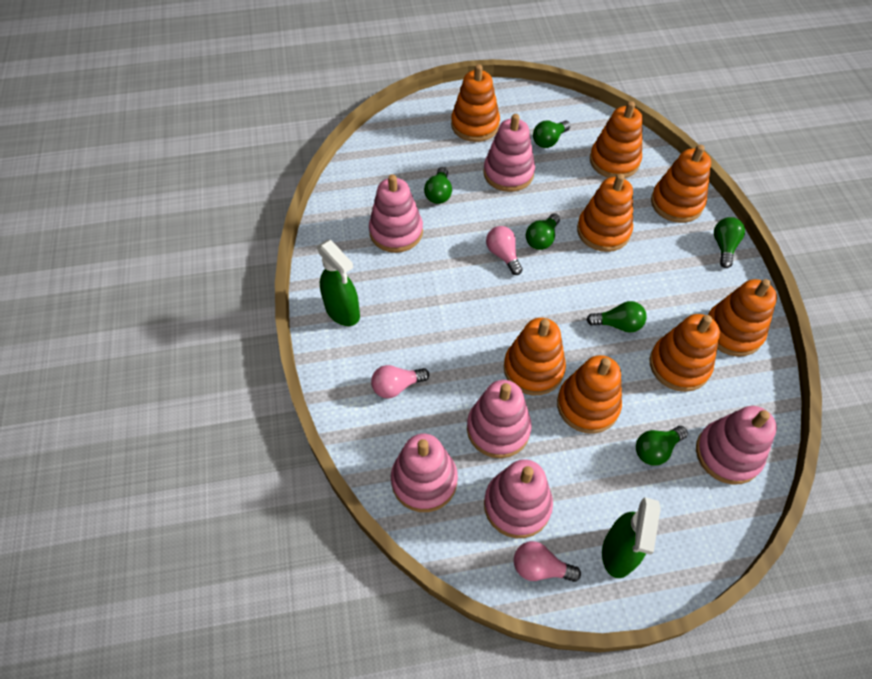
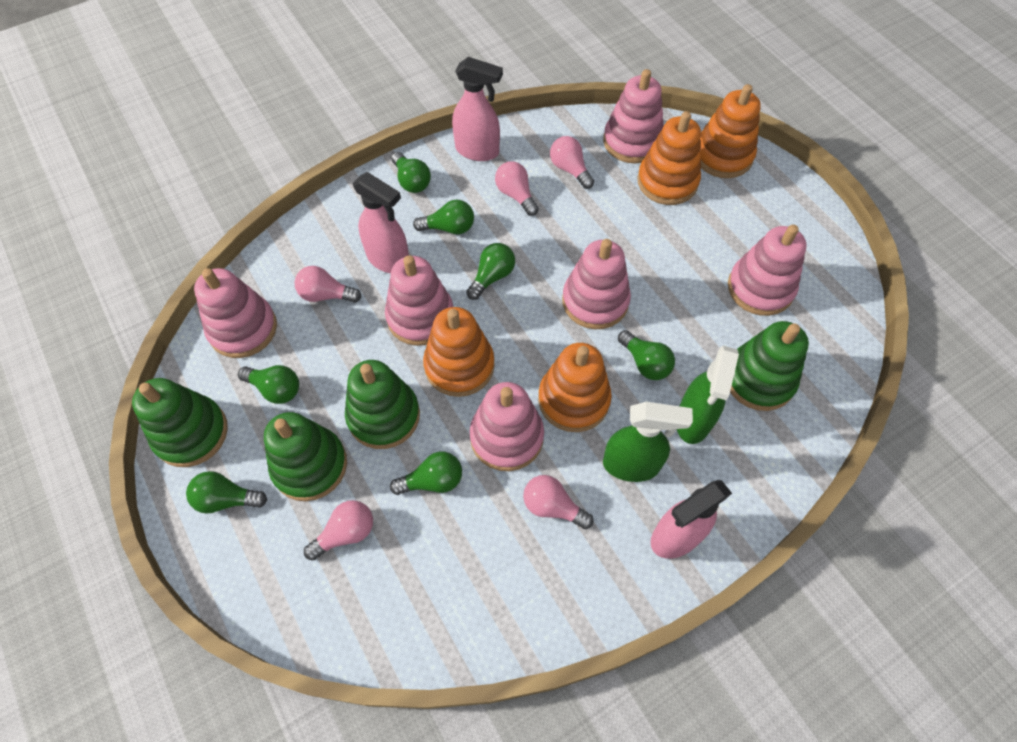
green light bulb: [424,167,452,204] [526,213,560,250] [533,121,570,148] [586,301,647,333] [636,426,688,466] [714,217,745,268] = 6 -> [186,471,267,514] [238,365,299,404] [390,452,462,495] [392,152,431,193] [413,200,474,234] [466,243,515,300] [618,330,675,380] = 7
green stacking toy: none = 0 -> [132,378,228,467] [264,412,347,501] [345,360,420,449] [730,321,809,411] = 4
orange stacking toy: [451,64,500,142] [504,318,566,395] [557,355,622,434] [577,174,633,252] [590,101,643,178] [650,314,720,392] [651,145,711,223] [708,279,777,357] = 8 -> [423,307,495,397] [538,343,612,432] [637,111,701,205] [700,84,761,178] = 4
pink light bulb: [371,365,429,398] [486,226,523,275] [514,541,581,582] = 3 -> [294,266,361,303] [304,500,373,561] [495,161,539,216] [523,475,594,529] [550,136,594,189] = 5
pink spray bottle: none = 0 -> [352,172,409,273] [452,57,503,161] [650,480,732,559] = 3

